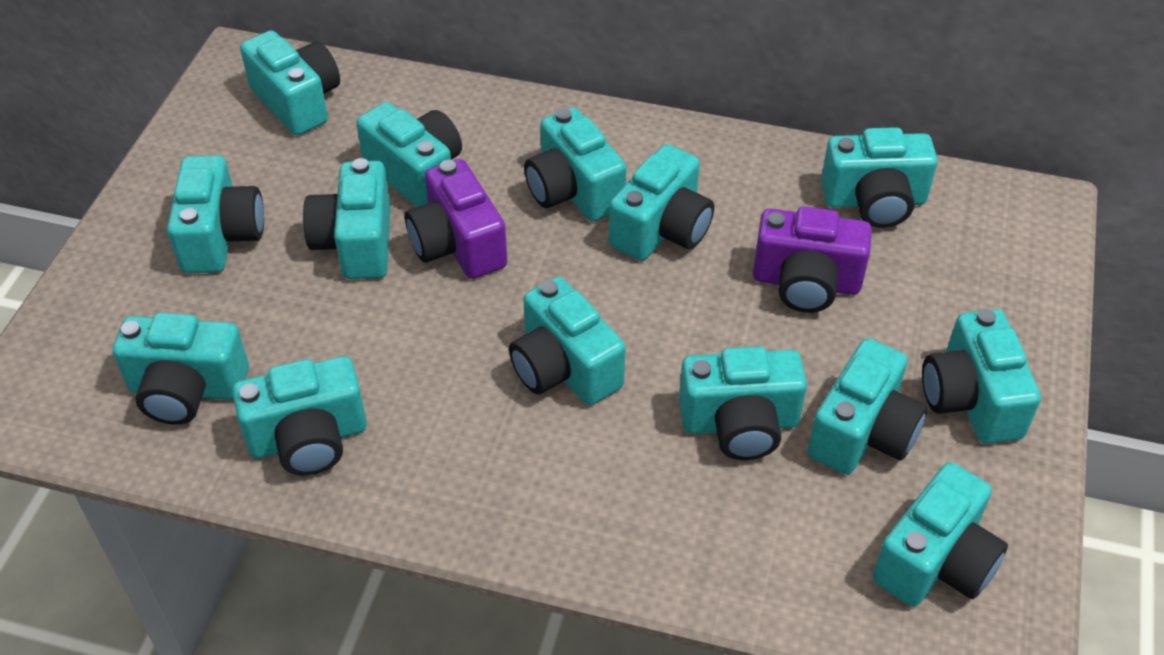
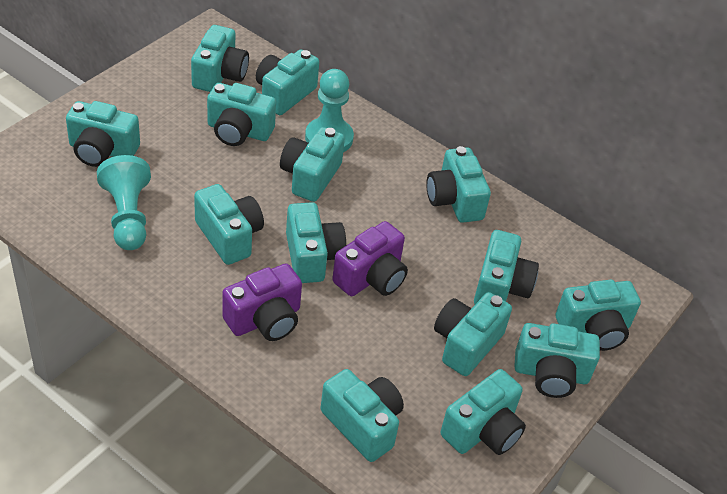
turquoise pawn: none = 0 -> [97,155,151,250] [305,69,354,152] = 2

